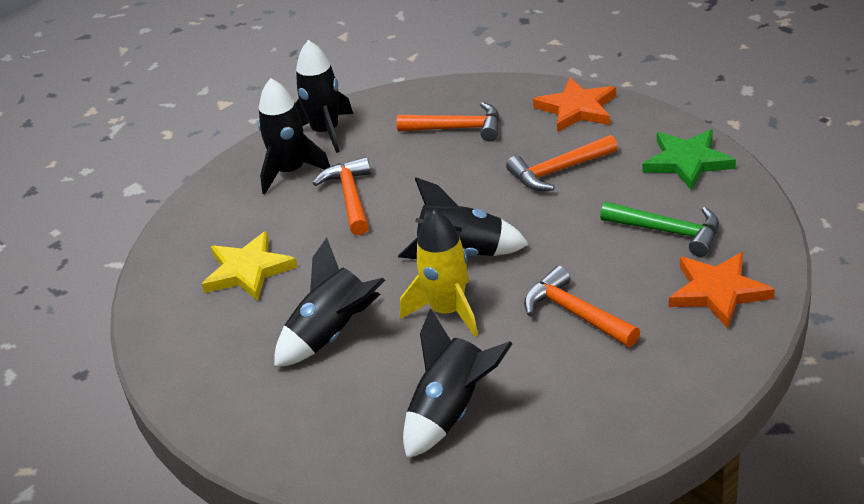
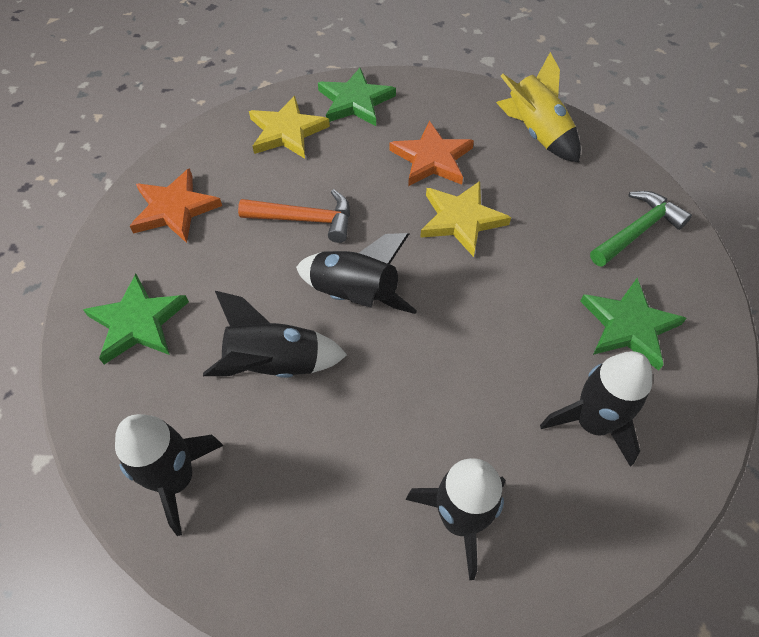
green star: [642,130,736,191] = 1 -> [83,274,189,364] [318,68,396,126] [580,278,687,371] = 3
orange hammer: [313,157,371,235] [397,102,500,142] [506,135,618,191] [524,266,640,347] = 4 -> [238,189,350,243] = 1
yellow star: [202,231,297,301] = 1 -> [249,96,330,159] [420,181,511,257] = 2

